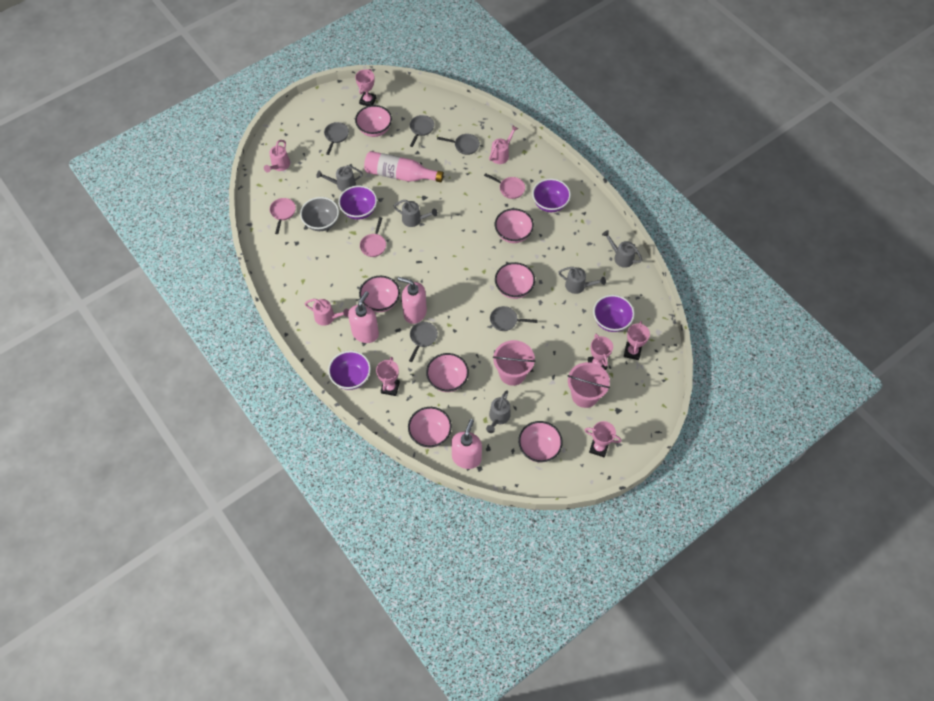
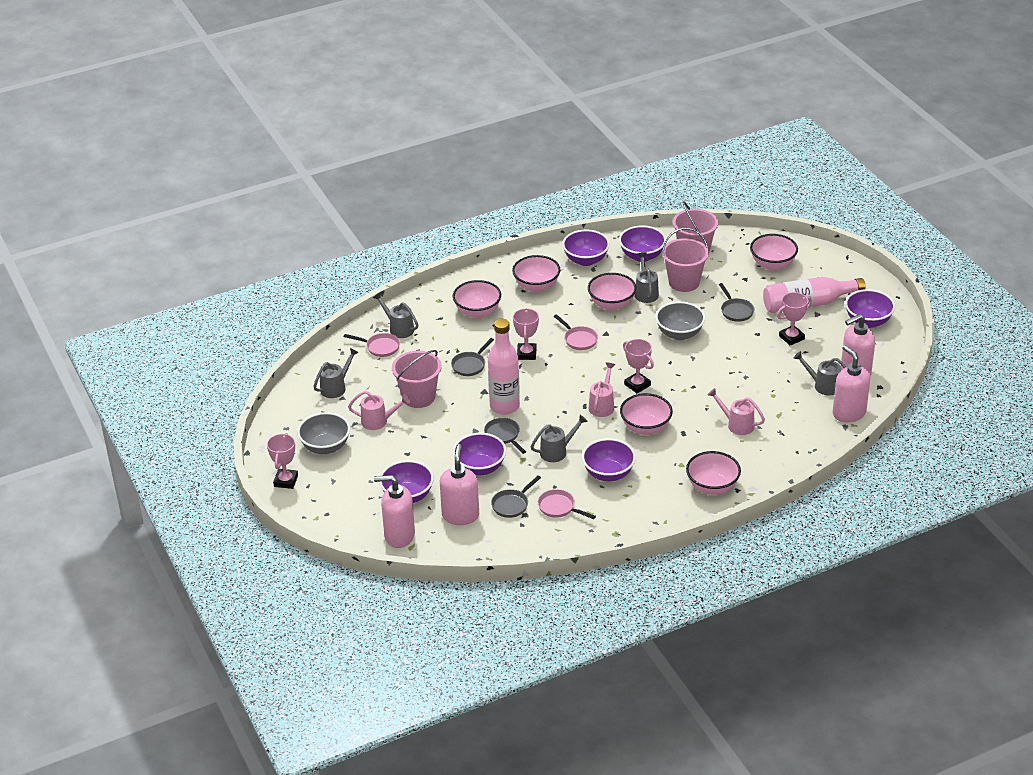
grey bowl: [300,197,339,231] = 1 -> [297,412,350,454] [655,301,705,340] = 2
grey pan: [324,122,349,155] [409,322,438,362] [410,115,434,147] [437,134,480,155] [490,306,538,331] = 5 -> [451,338,494,376] [484,418,526,454] [491,475,541,518] [719,283,754,322] = 4
pink bottle: [364,151,444,182] = 1 -> [488,319,520,415] [763,277,866,313] = 2
pink bowl: [355,105,392,137] [359,276,400,312] [408,407,452,448] [426,353,469,392] [495,208,534,243] [495,262,535,299] [518,421,563,463] = 7 -> [453,280,501,318] [512,255,560,292] [588,273,636,311] [620,393,673,435] [686,451,741,495] [750,234,798,271] = 6
pink bucket: [493,340,535,386] [568,362,610,408] = 2 -> [392,350,441,408] [662,228,709,292] [673,201,718,252] = 3
pink soap dispenser: [348,291,379,343] [397,277,427,324] [451,419,482,469] = 3 -> [374,475,415,548] [440,444,479,525] [833,345,870,422] [841,314,875,377] = 4
pink trophy: [355,69,377,106] [376,357,400,396] [585,421,622,458] [587,334,613,370] [624,321,650,360] = 5 -> [267,433,298,489] [513,308,539,360] [623,339,654,393] [777,292,812,345] = 4
purple bowl: [328,351,371,390] [338,185,377,220] [532,178,571,212] [593,295,635,332] = 4 -> [379,460,434,503] [453,433,506,476] [562,230,610,266] [582,438,636,482] [619,225,666,262] [845,289,895,328] = 6

